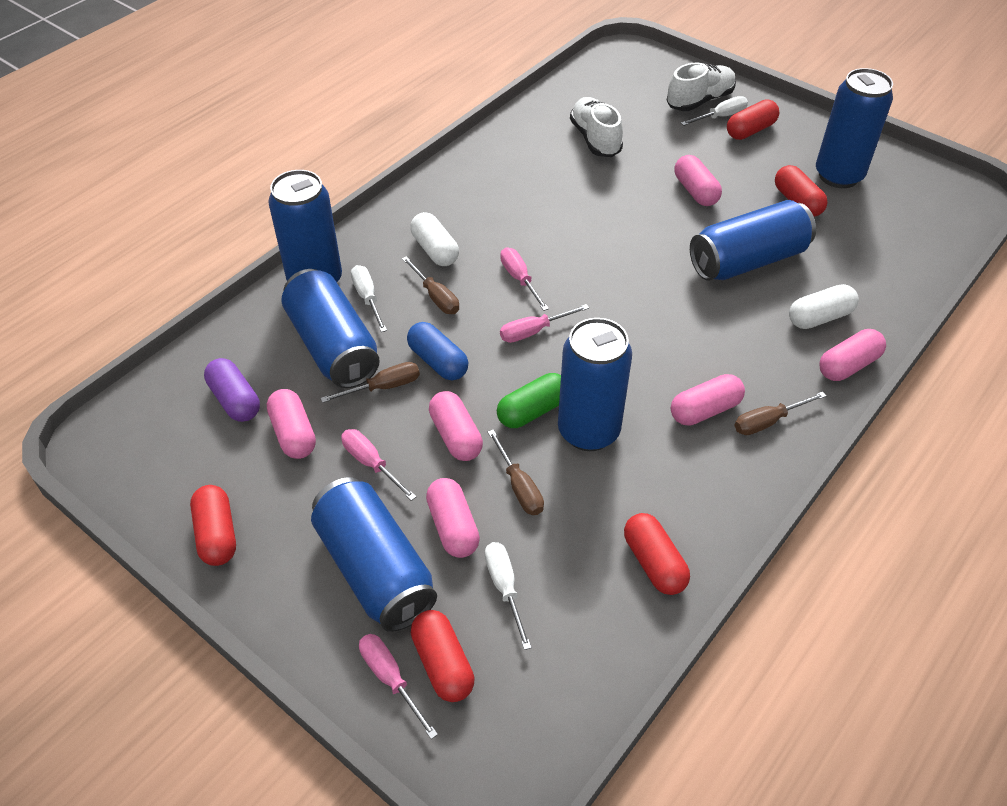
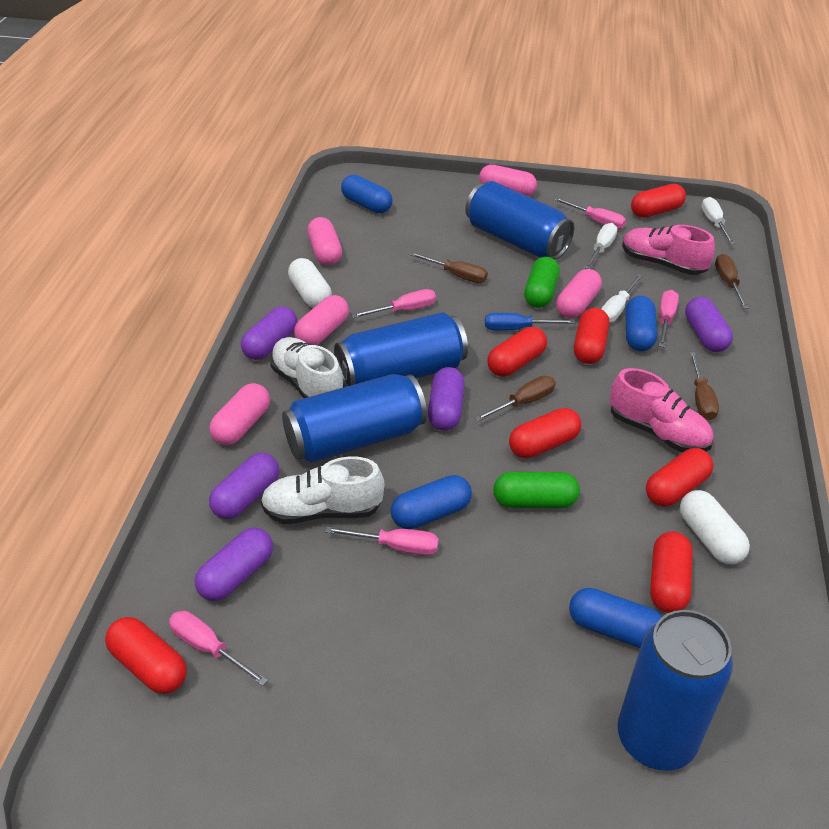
blue can: [268,170,342,282] [281,269,380,388] [311,477,437,632] [558,318,632,451] [690,200,816,281] [816,68,893,188] = 6 -> [282,374,427,463] [334,312,468,387] [465,181,574,260] [618,610,733,771] = 4
blue capsule: [407,322,468,381] = 1 -> [341,175,392,213] [391,475,472,529] [569,588,662,648] [625,296,657,351] = 4
blue screwdriver: none = 0 -> [485,313,575,331] = 1
green capsule: [497,373,561,428] = 1 -> [493,472,580,508] [524,257,560,308] = 2
pink capsule: [267,389,316,459] [426,478,480,558] [429,391,483,461] [671,374,745,426] [675,155,722,206] [819,329,886,381] = 6 -> [209,383,270,445] [294,295,349,345] [307,217,342,265] [479,165,537,197] [556,269,602,318] = 5
pink screwdriver: [341,429,416,501] [359,634,438,739] [500,248,549,311] [500,304,589,343] = 4 -> [169,611,268,686] [325,527,439,555] [352,289,436,318] [554,197,626,229] [659,290,679,347] = 5
pink shoe: none = 0 -> [610,368,714,452] [622,225,715,275] = 2
purple capsule: [204,358,260,422] = 1 -> [195,528,273,601] [209,453,279,519] [241,307,297,360] [428,367,465,430] [685,297,733,352] = 5
red capsule: [190,485,236,566] [411,610,475,702] [624,513,690,595] [727,100,779,140] [775,165,828,217] = 5 -> [105,617,187,694] [487,327,547,377] [509,408,582,458] [574,308,609,364] [631,184,686,218] [646,448,713,507] [650,531,693,613] = 7

